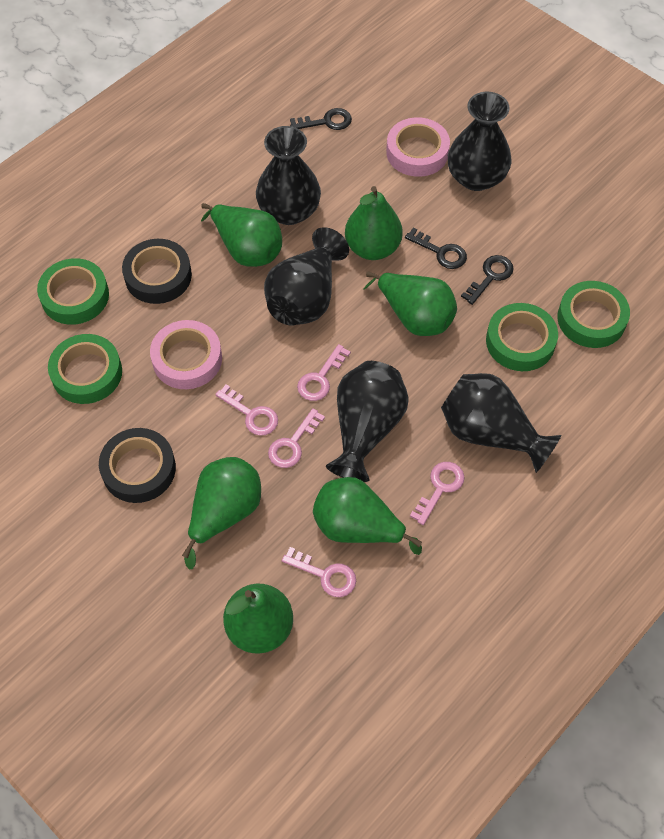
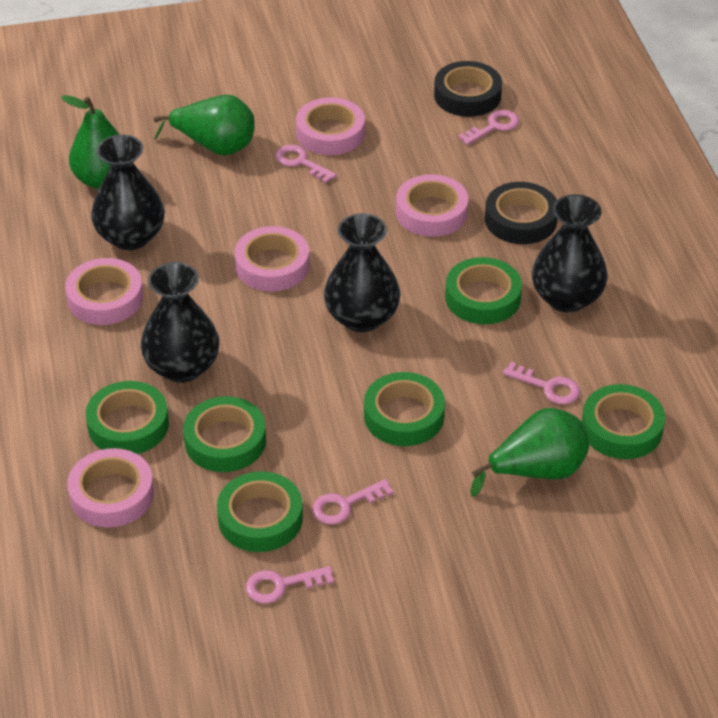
black key: [290,108,352,130] [405,228,467,269] [461,255,513,305] = 3 -> none = 0
black vase: [256,126,321,225] [264,227,349,326] [326,361,409,482] [441,373,562,473] [448,92,512,191] = 5 -> [91,134,165,250] [141,262,219,383] [324,213,401,332] [532,194,608,312] = 4
green pear: [182,457,261,569] [201,203,282,267] [223,584,293,654] [313,477,422,555] [345,186,403,260] [363,271,457,336] = 6 -> [61,95,120,189] [154,95,255,156] [471,408,589,497] = 3
green tape: [37,258,109,325] [48,334,122,404] [486,303,558,371] [557,281,630,348] = 4 -> [86,381,169,454] [183,396,266,472] [217,472,303,552] [364,372,445,446] [445,257,522,324] [582,384,665,459] = 6
pink tape: [150,320,222,389] [386,117,450,177] = 2 -> [65,258,143,325] [67,448,154,527] [234,226,310,292] [296,97,365,155] [396,174,469,237] = 5

